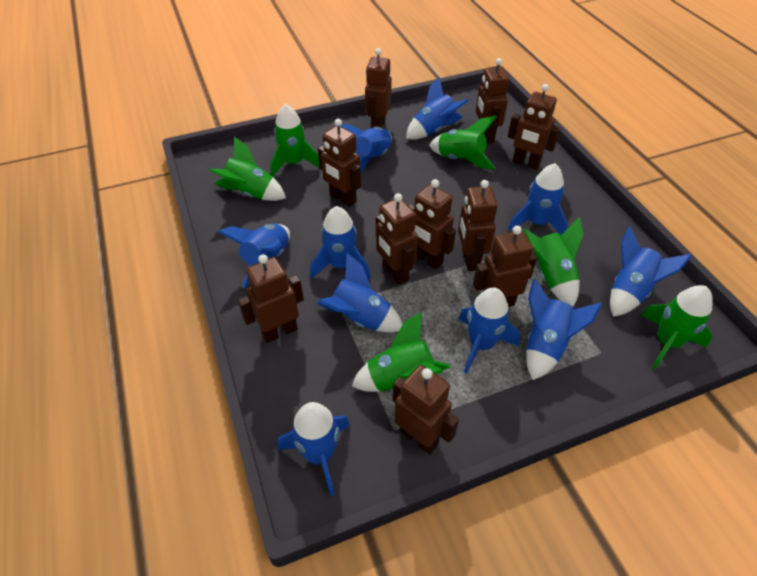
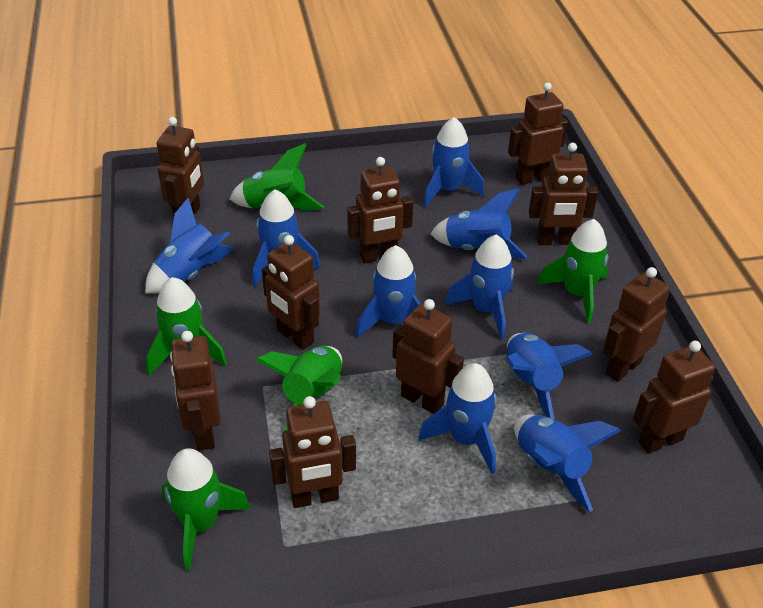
blue rocket: [218,224,290,288] [277,402,350,496] [310,206,371,279] [317,253,402,333] [341,124,392,172] [406,76,469,140] [459,287,520,373] [508,163,568,235] [526,279,603,380] [610,226,692,317] = 10 -> [145,198,235,293] [252,189,321,287] [356,245,421,338] [418,363,497,474] [423,117,484,207] [430,188,527,259] [445,235,514,339] [506,333,593,420] [514,415,621,512] = 9
green rocket: [209,137,286,201] [270,104,320,177] [352,311,451,392] [429,116,496,170] [522,217,584,307] [641,285,713,369] = 6 -> [146,277,227,376] [162,448,251,571] [230,143,324,211] [256,346,342,431] [537,219,608,323] = 5

